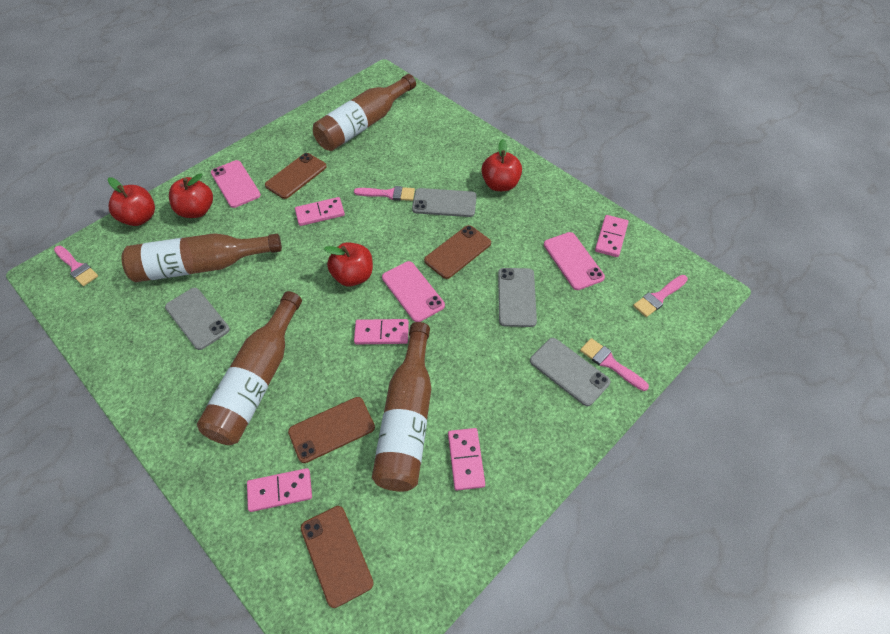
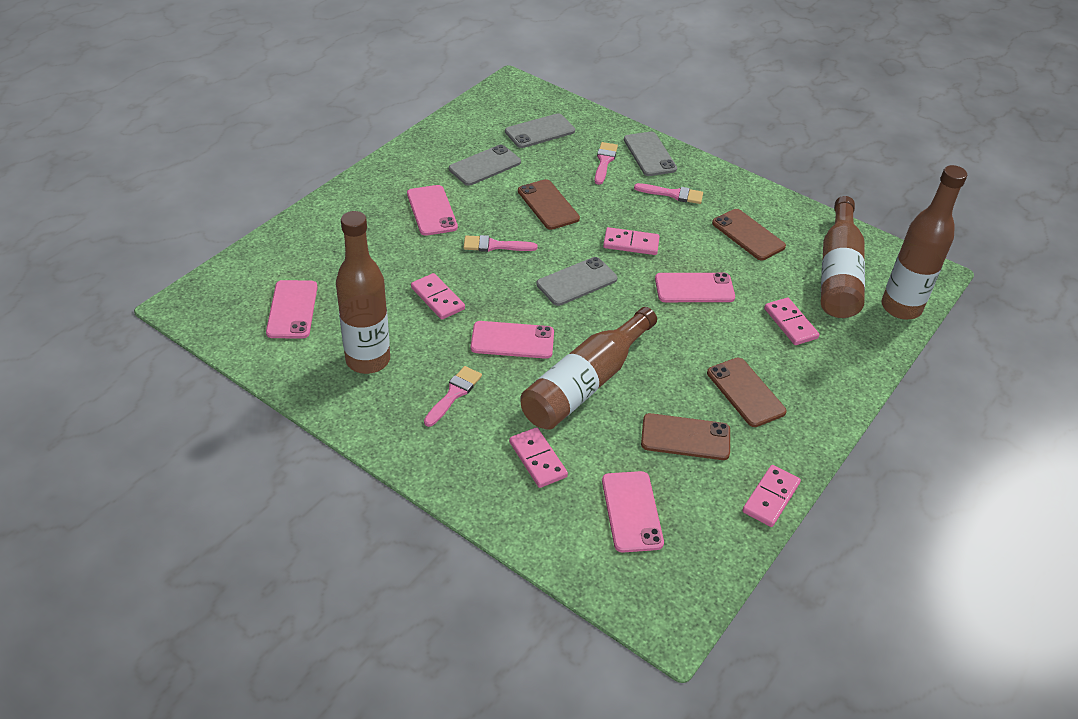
pink phone: [211,160,261,208] [382,261,445,322] [544,232,605,290] = 3 -> [266,280,318,339] [407,185,458,236] [471,321,554,359] [602,471,664,553] [655,273,735,302] = 5
red apple: [107,177,155,226] [169,173,213,218] [324,242,373,286] [481,139,522,191] = 4 -> none = 0

